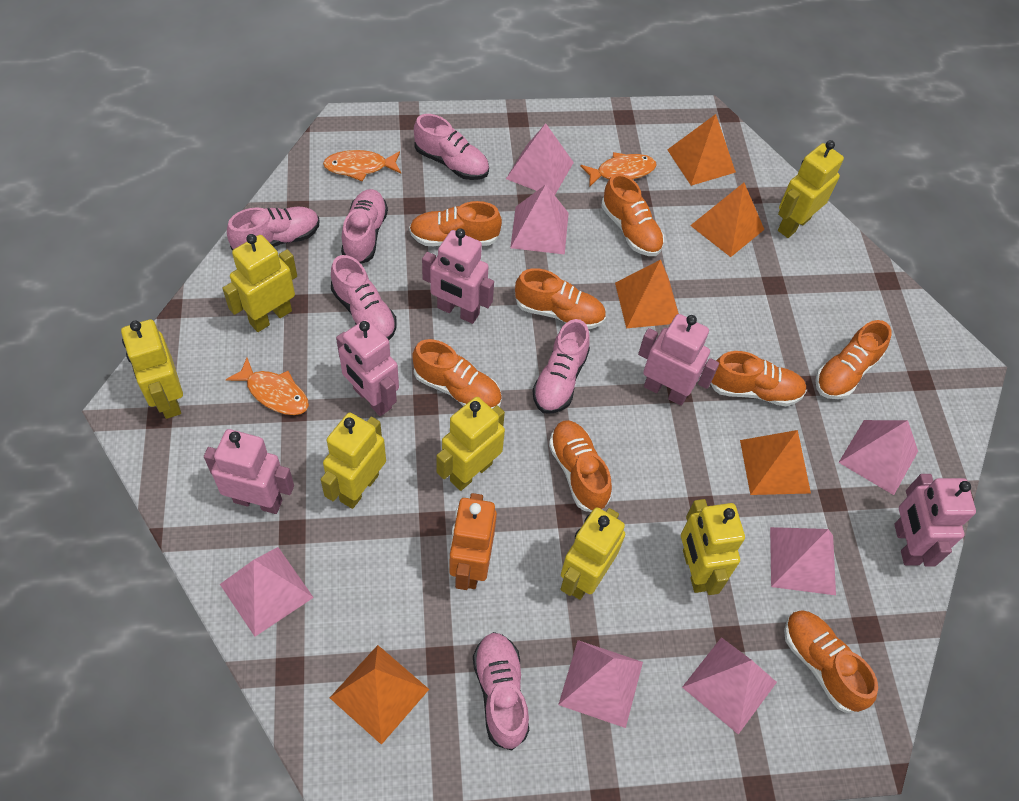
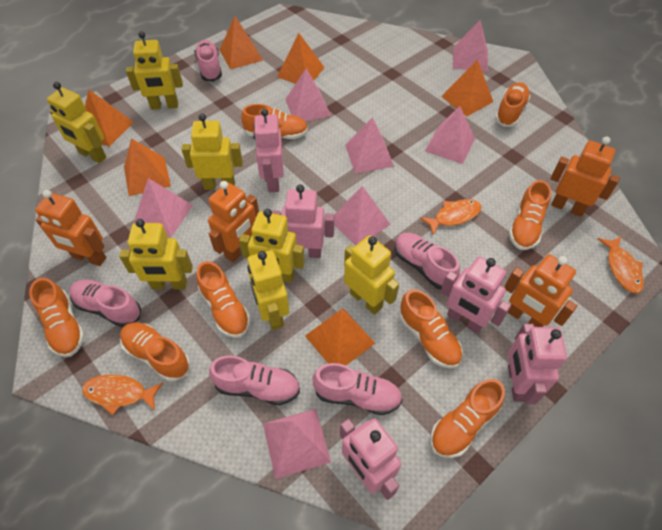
orange pyramid: [330,645,429,745] [615,260,679,328] [667,114,736,186] [690,183,765,257] [740,430,811,495] = 5 -> [85,90,134,147] [124,138,171,196] [220,16,263,69] [277,33,325,84] [305,309,375,365] [441,60,493,116] = 6
orange robot: [449,493,497,590] = 1 -> [35,190,106,266] [208,181,259,262] [504,254,577,327] [550,137,620,217] = 4
pink shoe: [227,206,320,250] [331,255,396,340] [341,189,388,263] [414,114,489,180] [473,632,529,750] [532,319,590,414] = 6 -> [70,279,141,327] [194,40,222,82] [209,355,300,405] [313,363,403,415] [395,233,460,289] = 5

